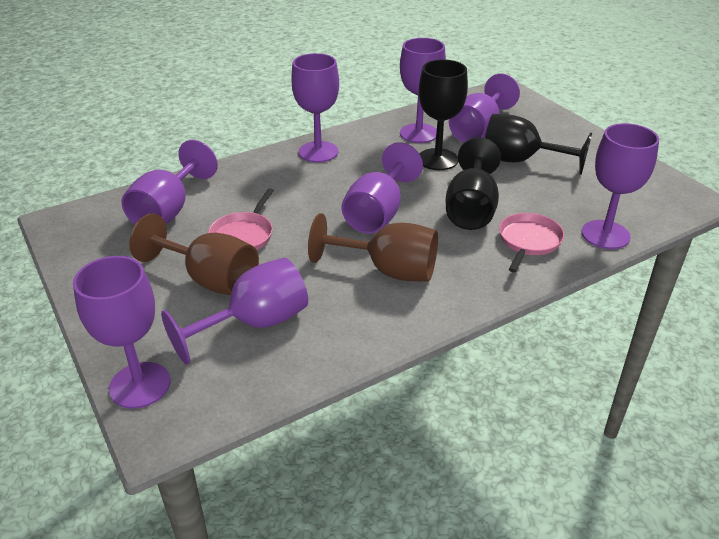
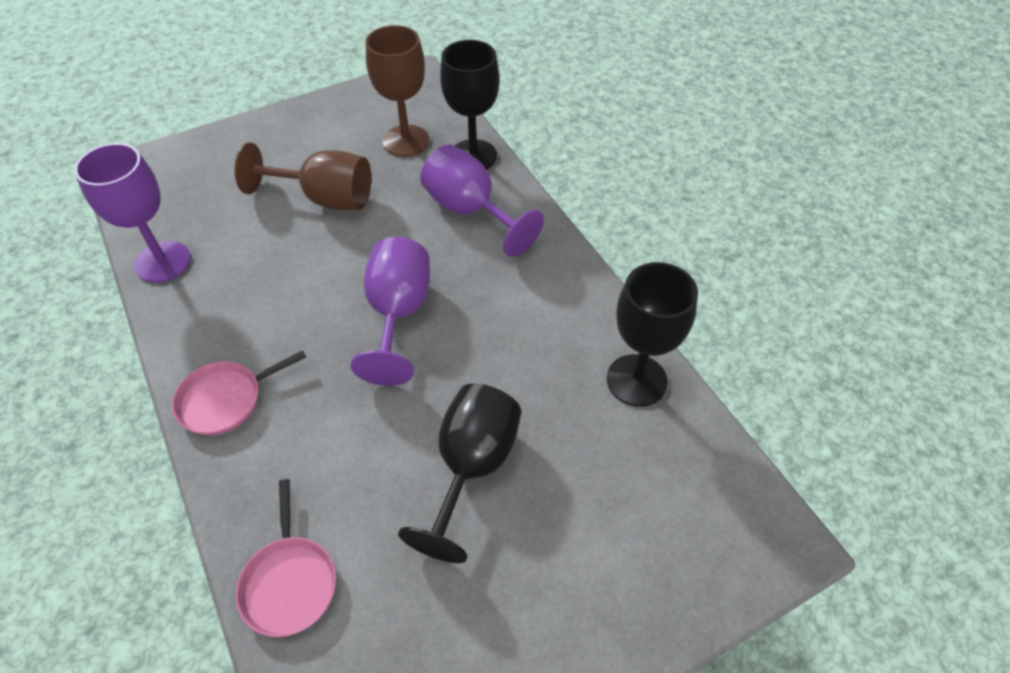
purple goblet: [73,256,170,409] [122,140,218,225] [161,258,308,364] [291,53,339,163] [342,142,423,234] [400,38,446,143] [449,74,520,143] [582,123,659,249] = 8 -> [74,143,191,283] [351,237,430,386] [420,144,544,257] = 3

